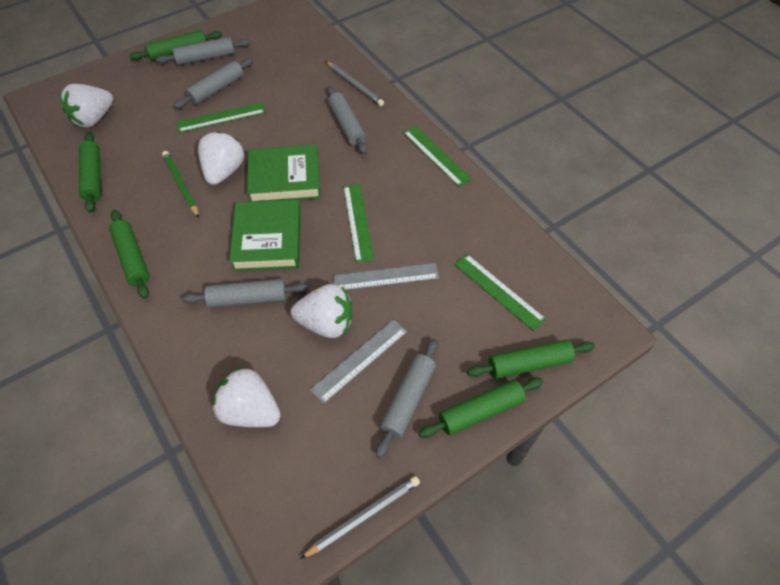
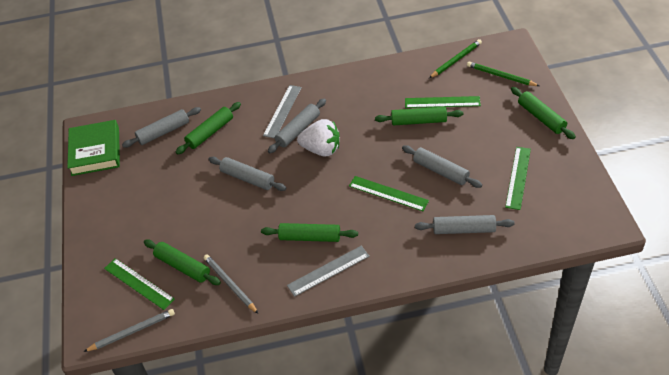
green book: [229,200,301,271] [247,144,321,202] = 2 -> [67,120,120,176] = 1
green pencil: [162,151,199,218] = 1 -> [429,39,482,78] [467,61,539,86] = 2
white strawberry: [59,84,113,127] [198,131,244,185] [213,367,281,427] [291,284,352,338] = 4 -> [297,119,340,156] = 1

